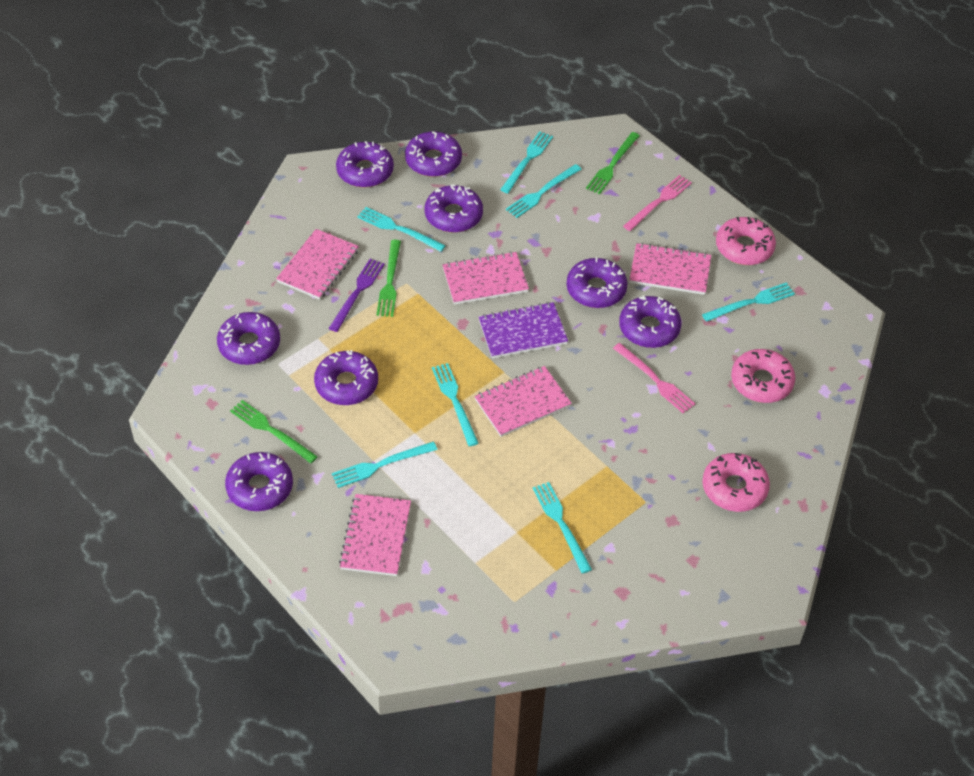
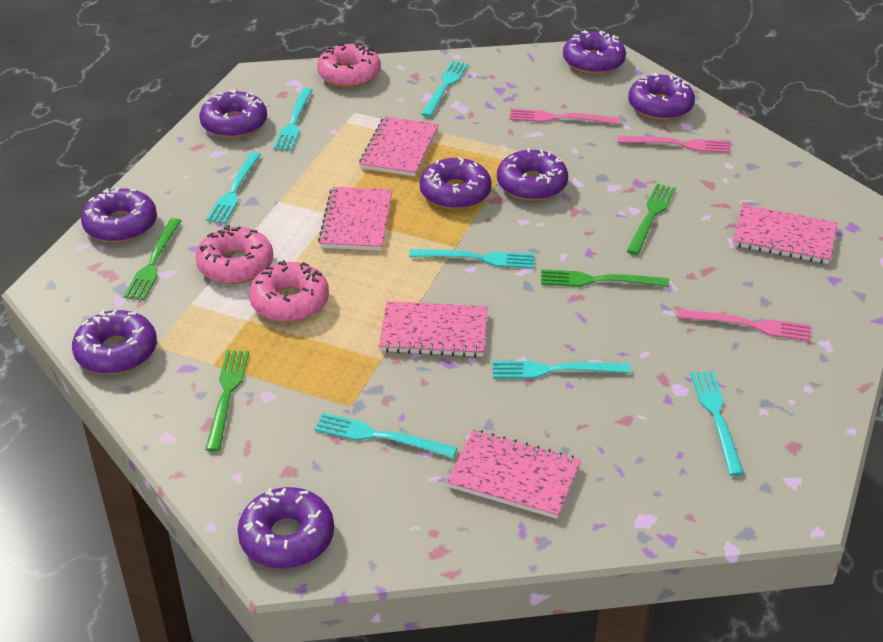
green fork: [230,400,318,464] [376,240,401,317] [586,132,640,194] = 3 -> [124,218,181,300] [205,350,249,452] [541,270,669,287] [627,184,676,255] = 4
pink fork: [613,343,695,413] [623,175,692,231] = 2 -> [510,109,620,124] [618,136,731,153] [676,309,811,341] = 3
purple fork: [329,259,385,332] = 1 -> none = 0
purple notebook: [479,302,568,358] = 1 -> none = 0

